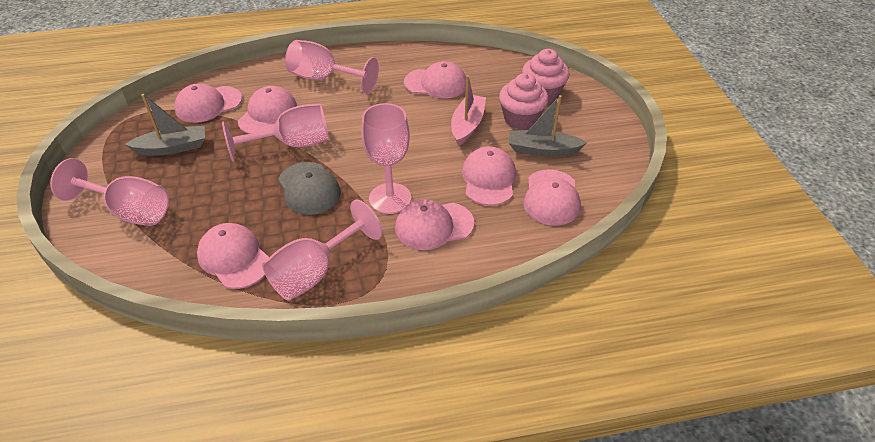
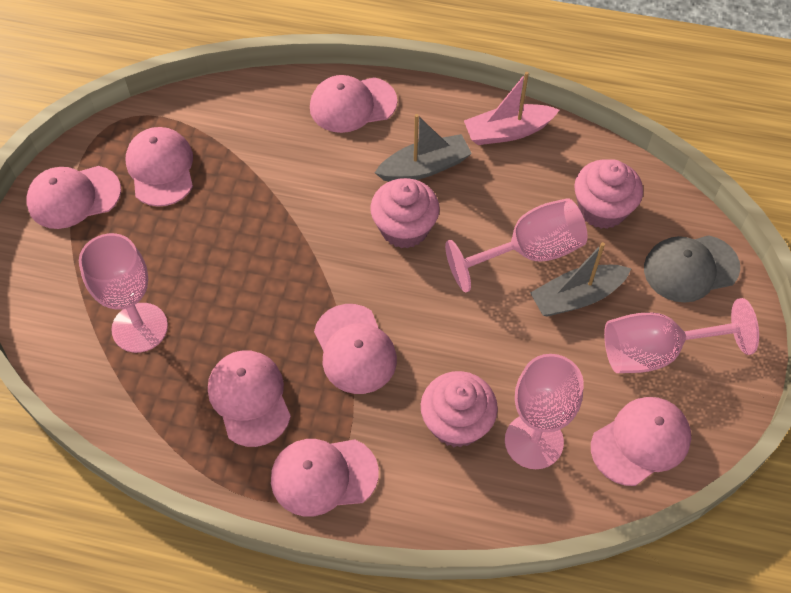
pink cupcake: [499,73,549,129] [522,49,570,103] = 2 -> [370,178,440,249] [421,371,498,448] [574,159,643,229] = 3
pink goblet: [50,158,169,226] [222,104,329,162] [262,199,383,301] [285,40,379,94] [361,103,412,214] = 5 -> [79,233,168,353] [445,198,588,292] [505,354,584,469] [604,298,759,373] = 4

